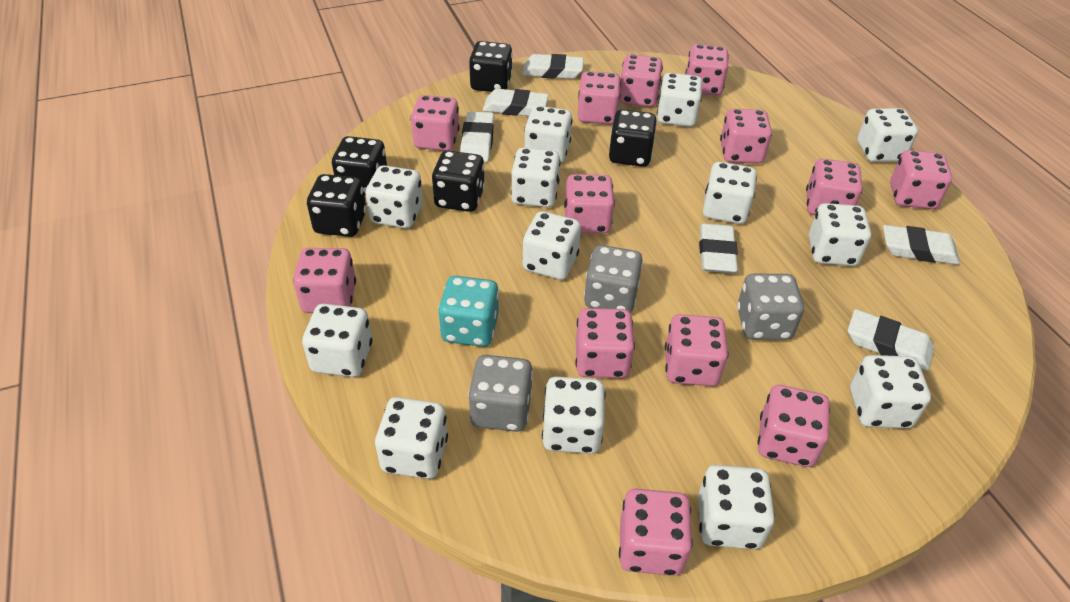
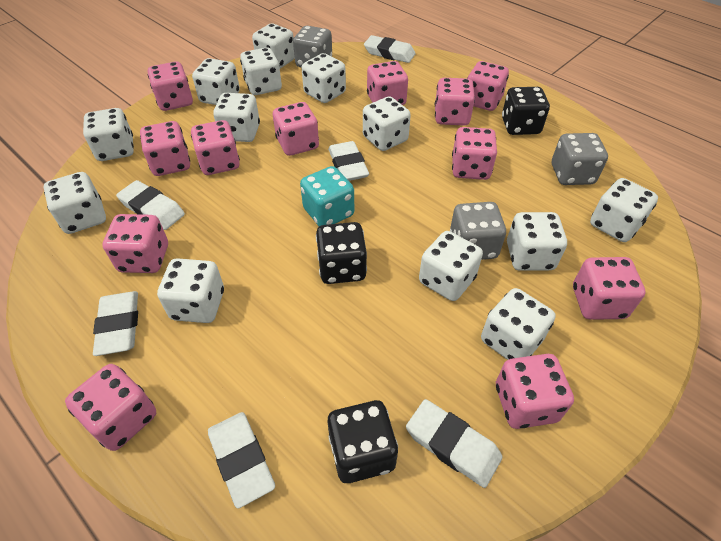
black dice: [307,174,366,237] [332,136,387,195] [432,150,485,212] [469,41,513,92] [609,109,657,167] = 5 -> [316,222,367,284] [328,400,398,483] [502,87,550,135] = 3
pink dice: [293,248,356,313] [411,95,460,151] [564,174,615,234] [575,308,635,378] [578,71,621,124] [619,54,663,107] [619,489,693,576] [665,314,728,386] [685,44,729,96] [720,109,772,164] [758,385,830,467] [806,159,863,215] [890,150,952,209] = 13 -> [65,364,156,451] [103,214,168,273] [140,121,190,176] [148,61,193,111] [191,120,240,175] [273,102,319,156] [367,61,408,105] [435,78,475,125] [452,127,497,180] [467,61,509,111] [496,354,574,429] [573,257,646,320] = 12

